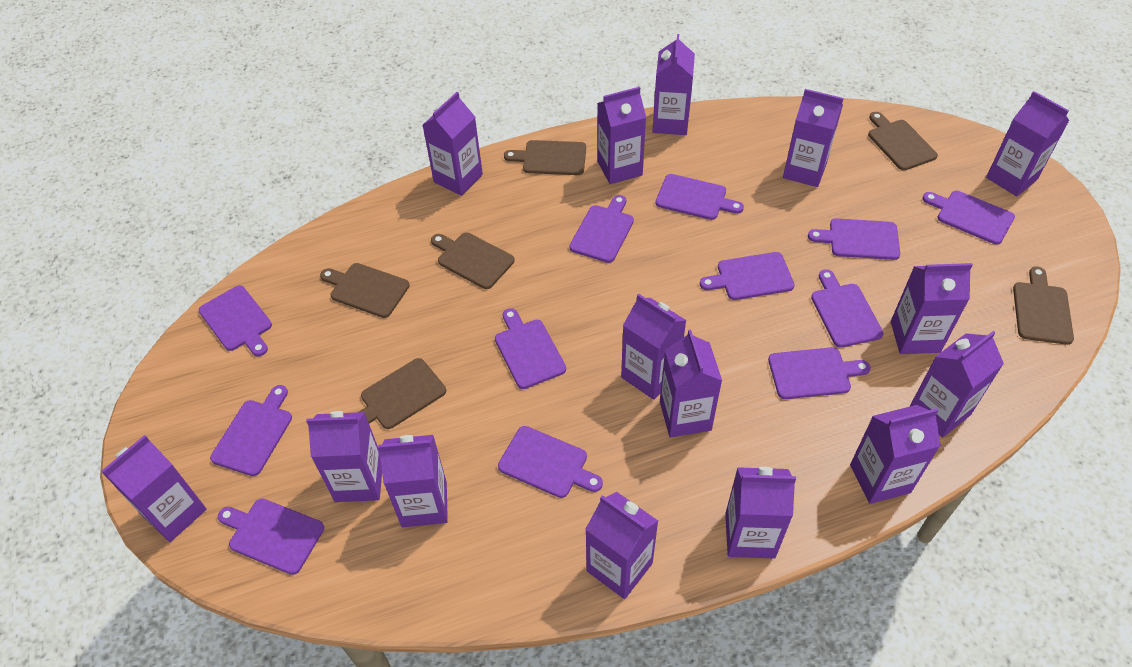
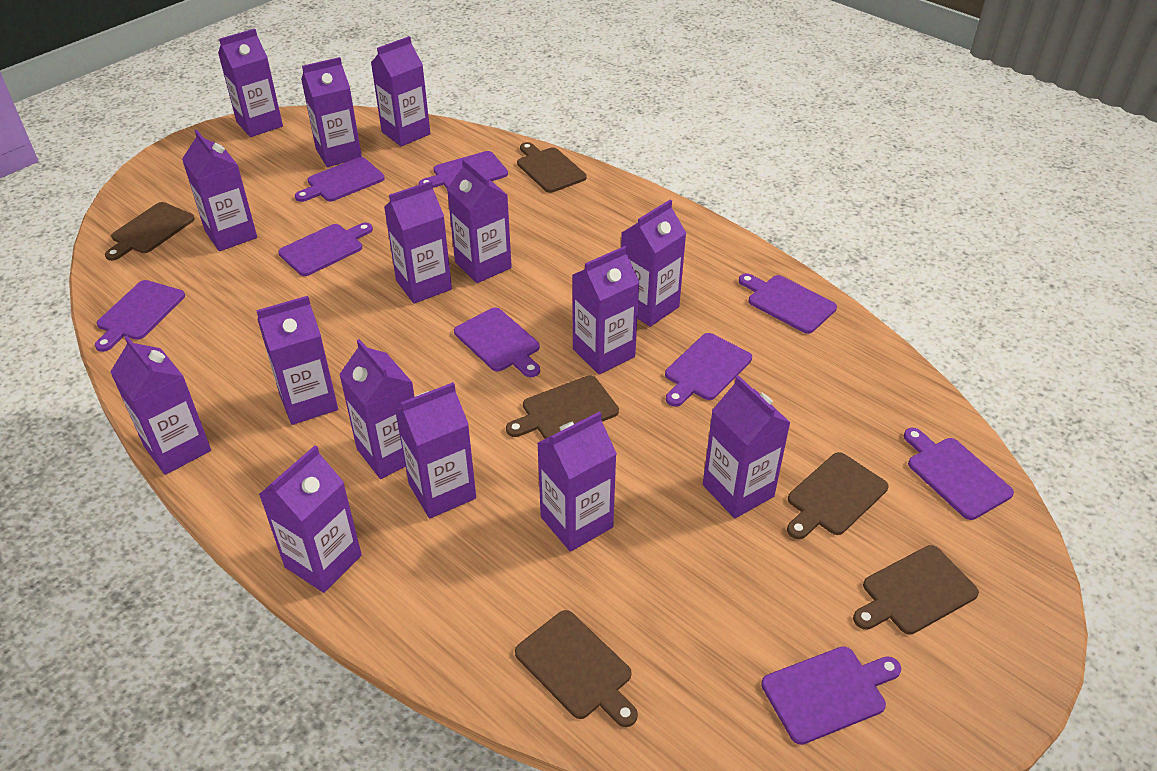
purple cutting board: [199,285,272,357] [210,385,292,476] [218,499,324,575] [495,308,566,389] [498,426,603,498] [569,195,634,263] [655,174,744,220] [700,252,795,300] [768,347,871,399] [808,218,900,260] [811,269,884,348] [922,191,1015,245] = 12 -> [95,280,185,352] [278,222,373,276] [295,157,385,202] [419,151,508,189] [454,308,540,377] [665,333,752,407] [739,273,837,334] [761,646,901,745] [904,428,1014,520] = 9

